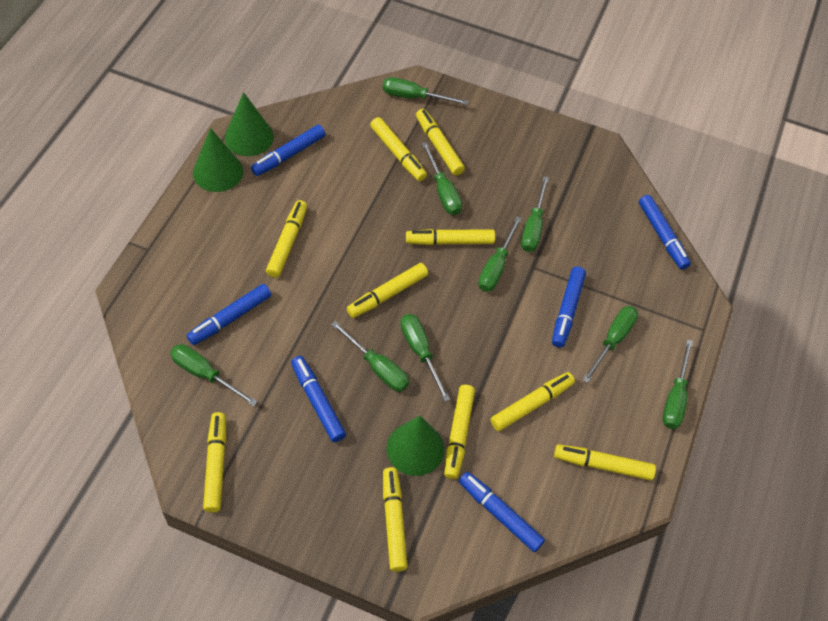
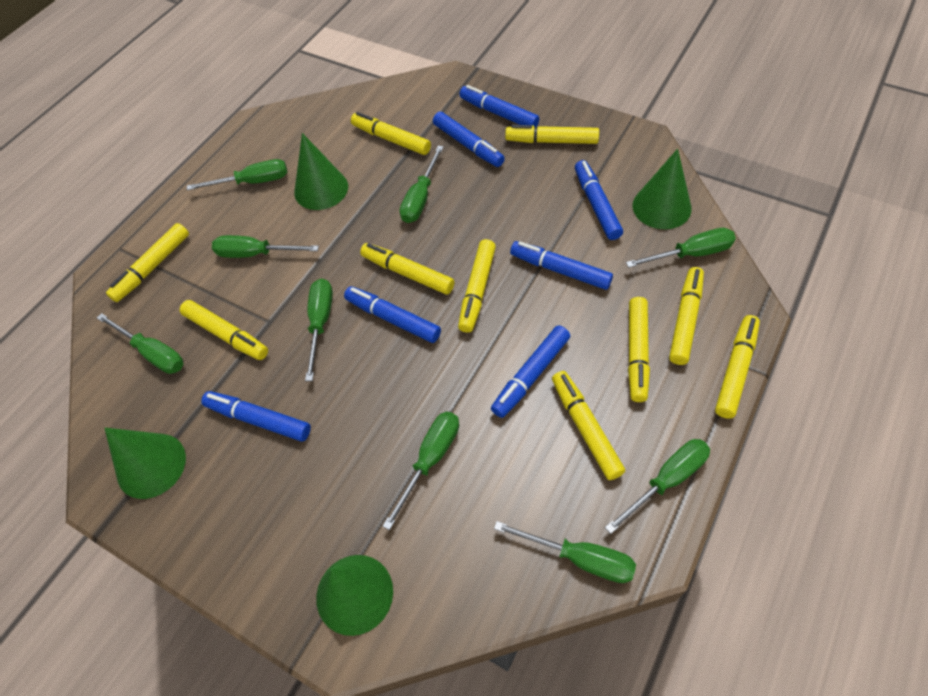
blue marker: [187,284,271,345] [251,125,325,176] [291,356,346,442] [459,472,545,552] [552,267,586,348] [639,195,691,270] = 6 -> [201,391,311,442] [344,286,441,343] [433,112,505,167] [460,85,539,127] [491,325,570,418] [510,241,613,290] [575,160,623,240] = 7
green cone: [193,128,243,192] [225,92,274,156] [387,416,444,476] = 3 -> [105,428,186,499] [294,133,348,210] [316,555,393,636] [633,149,692,229] = 4

